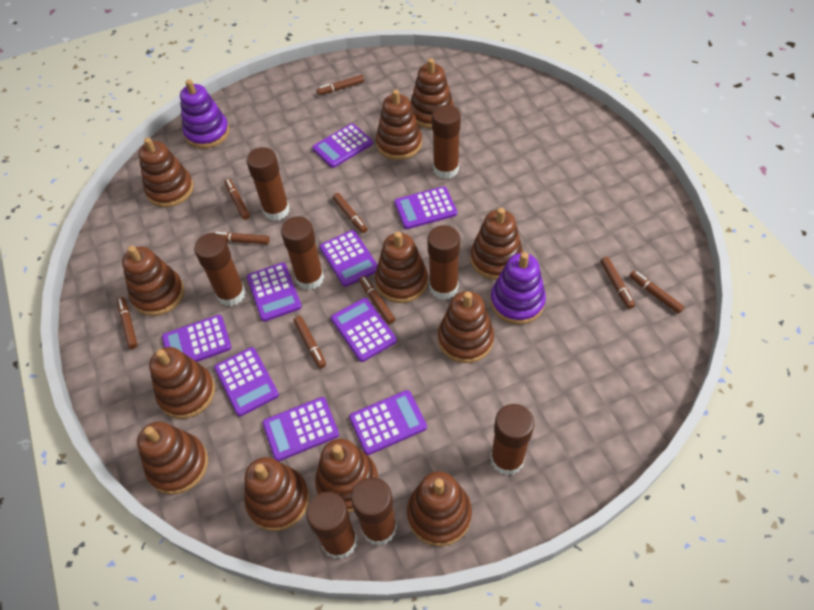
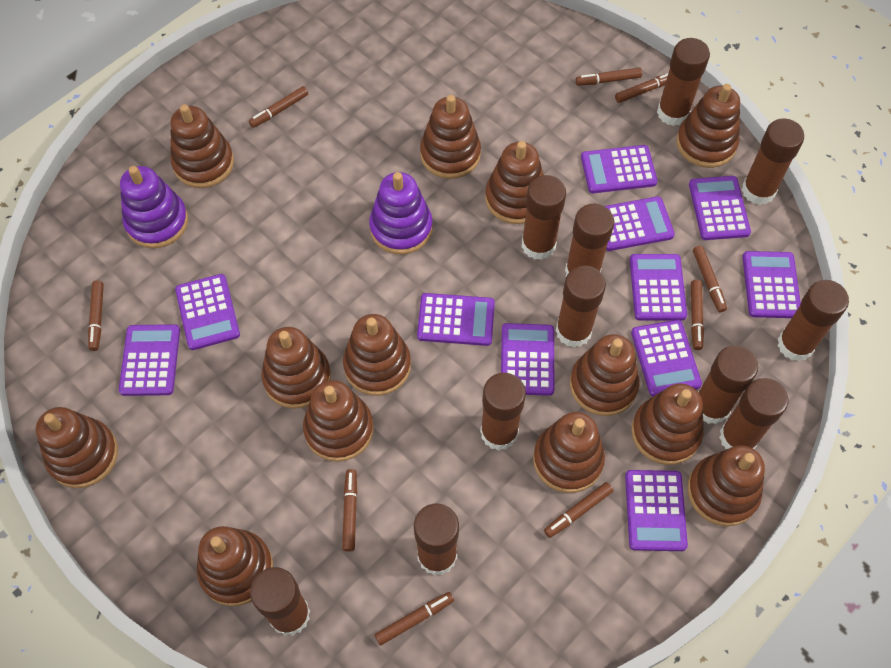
brown glue stick: [194,233,246,306] [246,147,290,221] [281,216,324,290] [306,492,357,559] [351,477,397,546] [427,225,460,300] [432,105,461,179] [490,404,534,476] = 8 -> [250,567,310,636] [414,504,459,576] [480,373,526,451] [522,175,566,260] [556,265,606,348] [565,204,614,277] [657,38,710,126] [698,345,758,424] [719,378,788,449] [742,118,804,205] [777,280,849,361] = 11
brown stacking toy: [122,246,184,316] [137,421,208,494] [138,138,194,207] [149,347,215,419] [244,457,309,531] [315,439,378,513] [375,231,428,303] [376,89,422,160] [407,471,472,546] [410,58,454,128] [438,291,494,363] [470,208,523,280] = 12 -> [36,407,118,488] [170,104,234,188] [197,526,273,606] [262,327,331,409] [303,380,374,462] [343,314,411,396] [420,95,481,179] [485,141,544,224] [533,412,605,493] [570,334,640,416] [631,383,704,465] [676,84,740,168] [688,445,765,526] = 13
purple calculator: [162,315,232,362] [214,347,279,417] [247,263,302,322] [262,397,339,461] [312,123,373,168] [319,230,378,287] [331,298,397,362] [349,390,427,455] [394,186,457,229] = 9 -> [119,324,180,396] [175,274,240,350] [417,293,495,346] [501,323,555,396] [581,145,658,193] [605,196,675,251] [625,470,688,551] [630,254,687,320] [631,320,702,396] [689,176,751,240] [742,251,801,318] = 11

